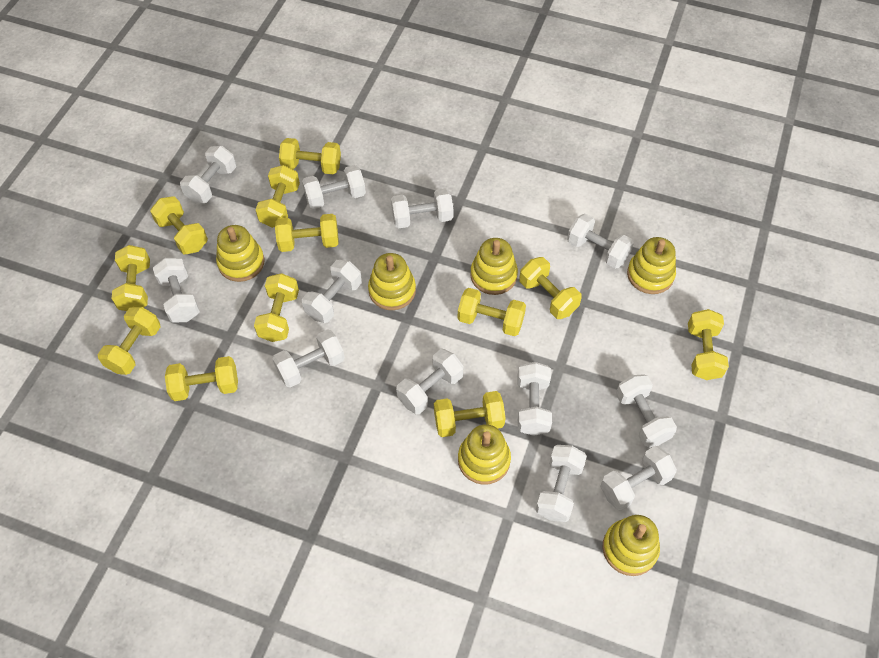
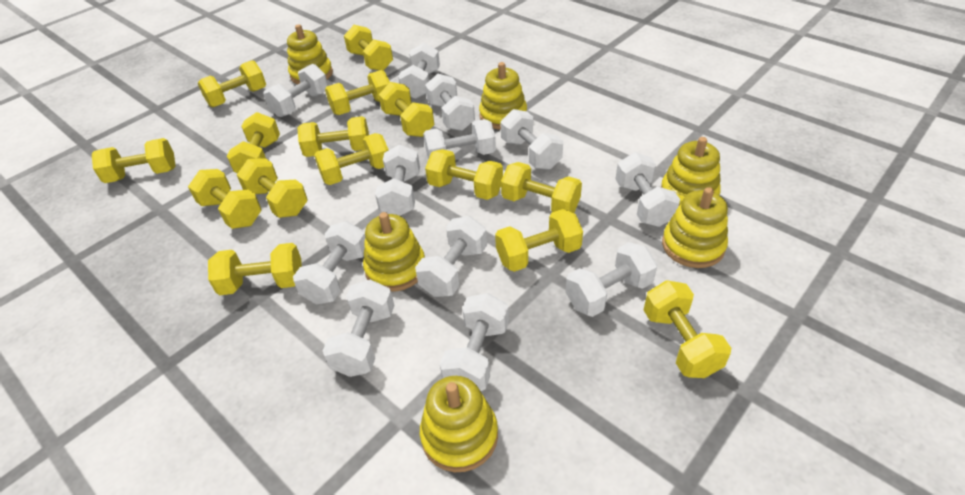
yellow dumbbell: [97,307,161,375] [112,245,150,311] [150,196,208,254] [165,356,238,401] [254,273,299,342] [255,165,300,228] [275,214,339,252] [279,138,341,175] [434,391,506,437] [458,288,526,336] [519,257,582,319] [688,309,729,380] = 12 -> [92,138,176,183] [188,169,262,229] [198,60,266,107] [208,243,302,295] [227,112,280,173] [237,158,308,218] [297,116,369,157] [314,133,389,185] [325,70,390,115] [344,25,393,71] [378,82,434,137] [425,149,503,200] [495,209,583,272] [501,162,582,213] [644,280,731,378] = 15

